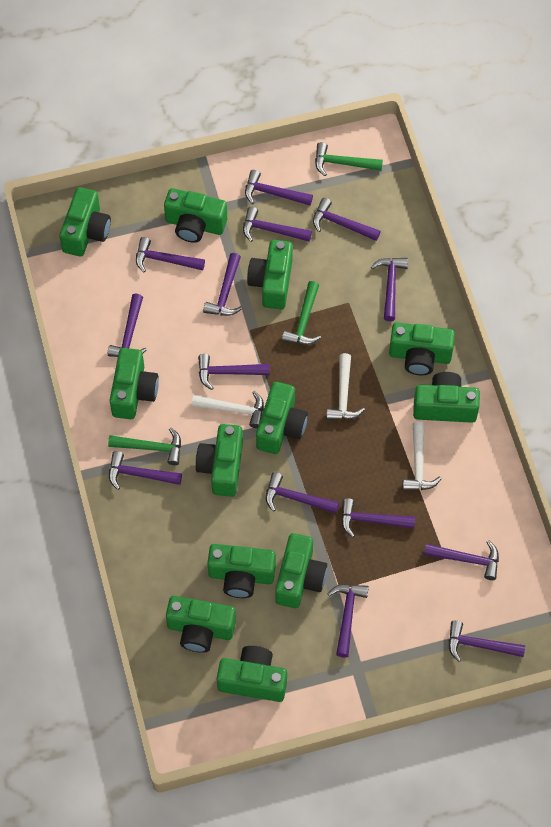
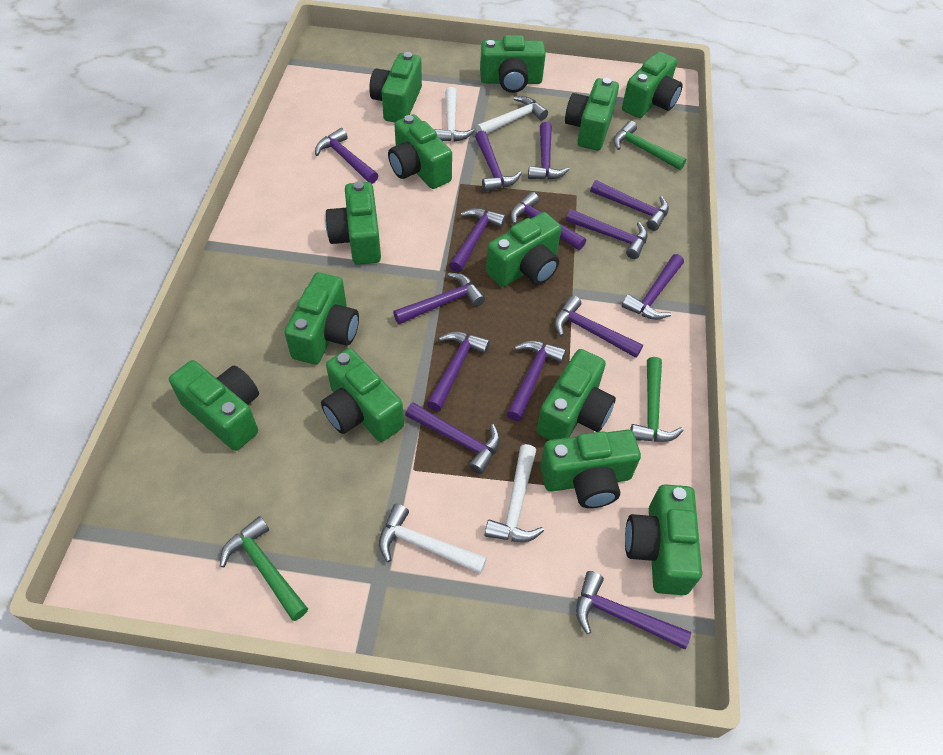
green camera: [59,187,111,257] [110,348,159,419] [164,188,227,243] [166,596,236,653] [195,424,243,497] [207,544,276,598] [217,646,287,702] [247,240,293,309] [256,382,308,454] [275,533,327,608] [389,323,455,375] [413,372,480,423] = 12 -> [169,360,259,451] [284,272,359,365] [321,348,404,442] [325,181,381,265] [369,52,422,122] [388,114,452,189] [480,35,546,93] [486,212,561,287] [537,349,616,440] [540,430,641,508] [565,78,619,150] [622,52,683,118] [625,484,702,595] = 13
white hammer: [192,391,264,428] [326,353,365,420] [402,421,442,491] = 3 -> [379,504,487,574] [435,87,474,142] [476,96,548,134] [485,444,544,542] = 4

